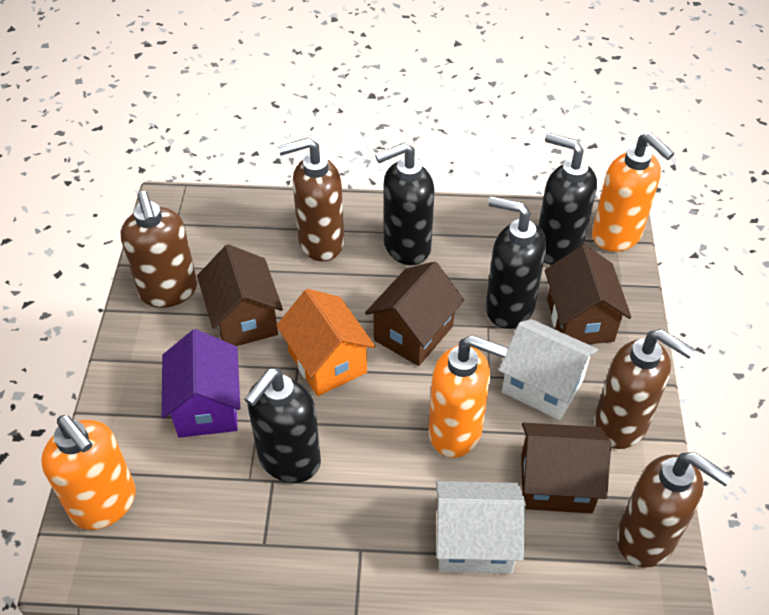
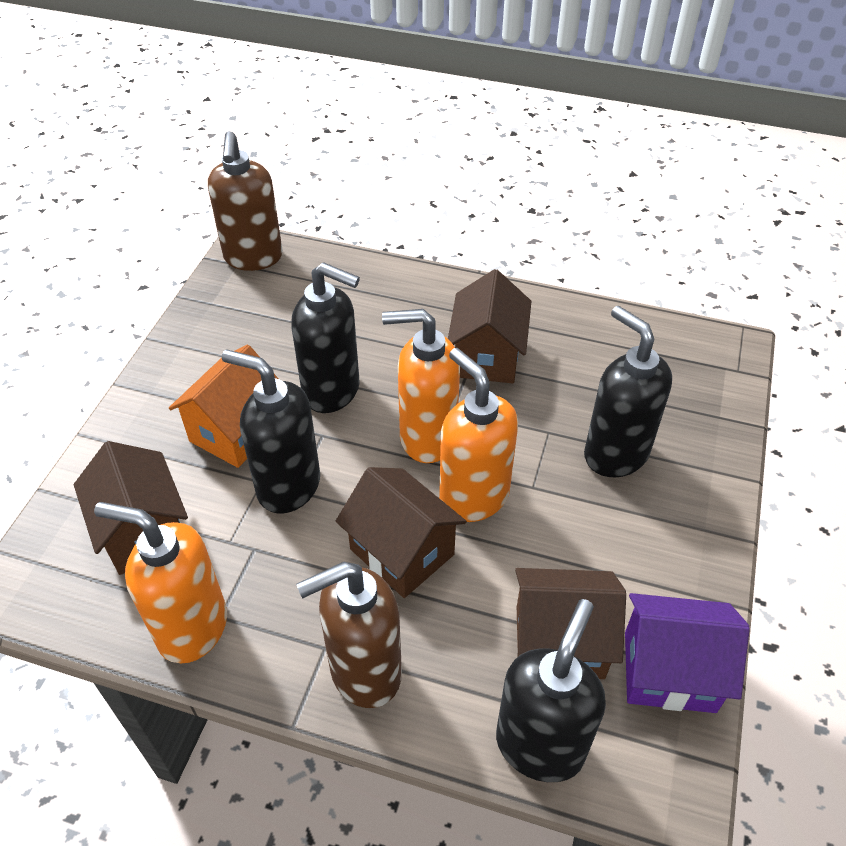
brown soap dispenser: [121,191,197,308] [278,138,344,261] [594,329,695,449] [617,452,732,568] = 4 -> [208,131,283,271] [296,562,402,708] = 2
white house: [436,481,526,573] [499,319,598,420] = 2 -> none = 0

